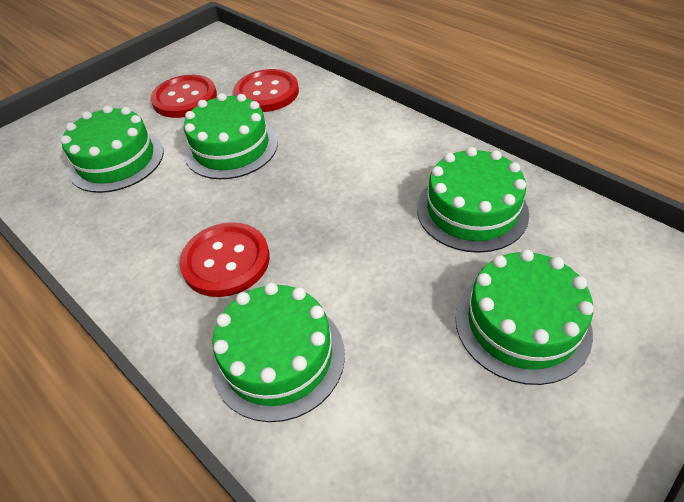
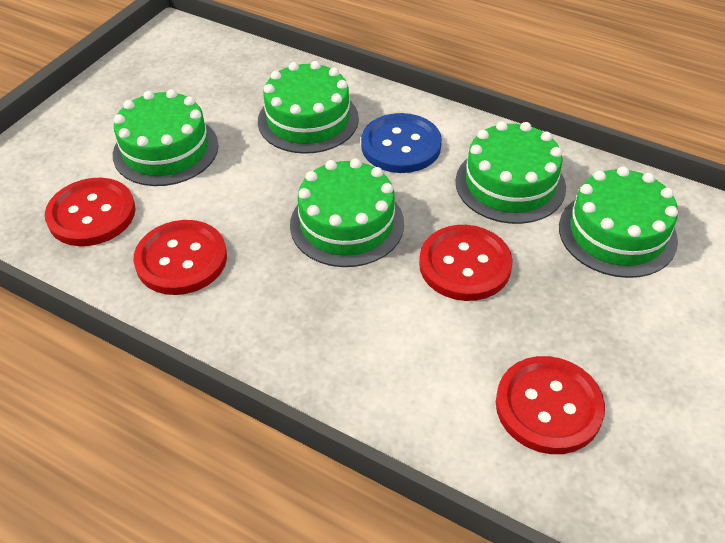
blue button: none = 0 -> [361,113,442,173] = 1
red button: [151,75,217,118] [179,222,270,297] [234,69,299,112] = 3 -> [45,178,136,246] [134,220,227,295] [419,225,513,301] [496,356,605,454] = 4

